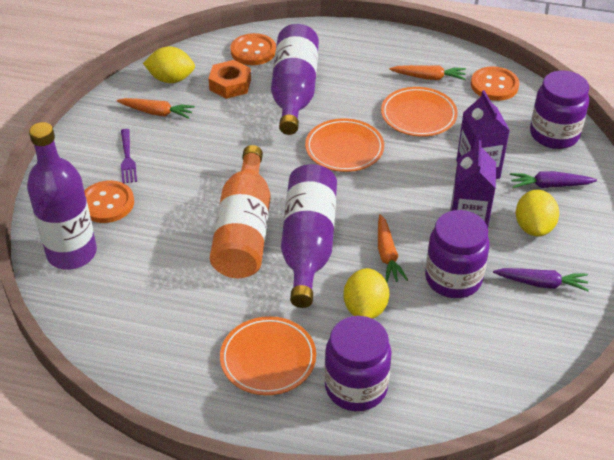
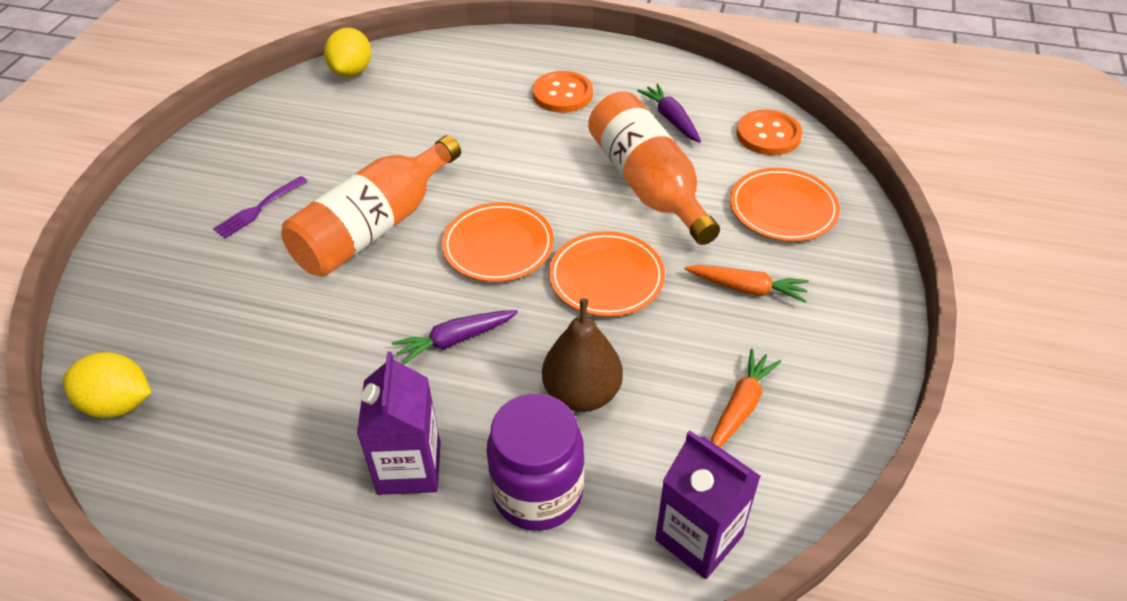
brown pear: none = 0 -> [542,298,623,412] = 1
orange bottle: [210,145,271,278] = 1 -> [281,135,461,277] [588,91,720,245] = 2
orange button: [84,180,134,223] [230,33,276,65] [471,66,519,101] = 3 -> [532,71,593,113] [737,110,802,155] = 2
orange carrot: [117,98,195,119] [378,214,408,282] [389,65,466,80] = 3 -> [685,265,809,303] [711,349,781,447] = 2
orange nut: [208,60,251,99] = 1 -> none = 0
purple bottle: [27,122,97,270] [271,24,319,135] [281,164,337,308] = 3 -> none = 0
purple jar: [324,316,392,411] [425,210,490,298] [530,70,589,149] = 3 -> [487,394,584,531] = 1
yellow lemon: [143,46,195,83] [344,268,389,319] [516,190,559,236] = 3 -> [62,352,151,418] [324,28,371,77] = 2

